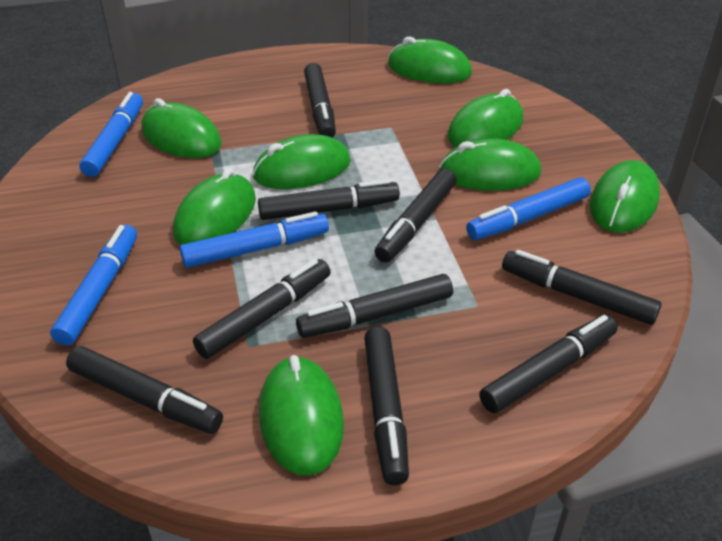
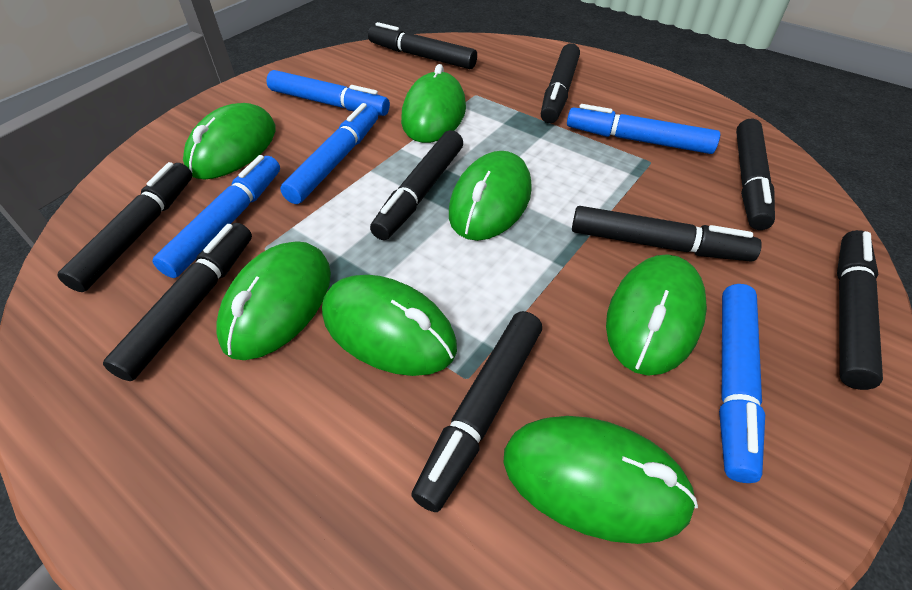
blue marker: [50,225,137,346] [79,92,143,177] [180,212,329,268] [466,178,591,240] = 4 -> [152,155,280,278] [267,70,390,116] [280,103,378,204] [567,104,720,154] [719,284,765,483] = 5
green mouse: [141,98,222,158] [173,168,256,245] [252,134,351,189] [259,355,344,475] [388,36,472,83] [439,138,541,191] [447,89,523,147] [590,160,660,233] = 8 -> [183,103,276,180] [217,241,331,360] [322,275,457,376] [401,64,466,143] [449,151,532,241] [503,416,698,544] [606,254,707,376] = 7

